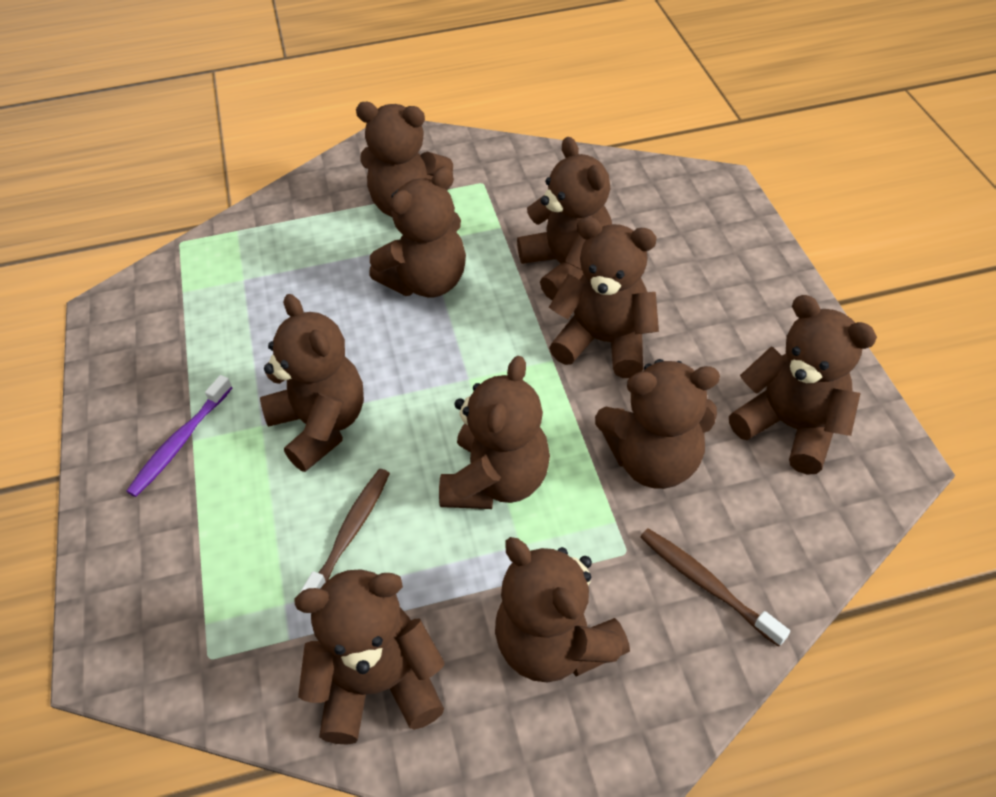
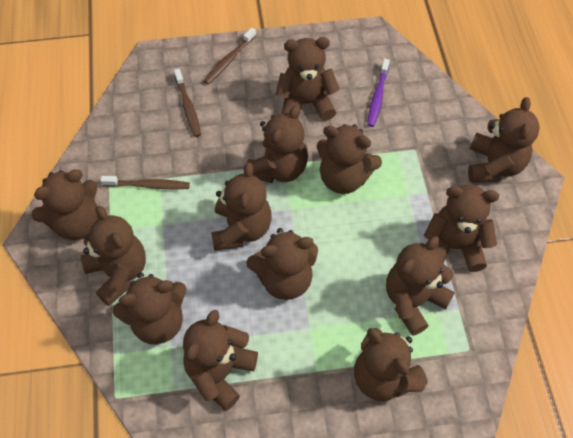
brown teddy bear: [260,294,364,472] [294,570,445,745] [356,102,454,217] [369,167,466,297] [439,356,550,509] [495,537,630,682] [517,137,612,301] [549,217,659,378] [595,359,720,489] [729,295,877,475] = 10 -> [32,169,99,240] [81,206,146,306] [113,273,187,344] [183,310,258,411] [211,163,272,251] [246,105,308,183] [246,228,318,300] [275,37,340,121] [317,124,382,194] [354,328,427,401] [386,237,455,336] [424,185,499,272] [468,97,540,183] = 13
brown toothbrush: [299,469,390,594] [640,528,790,647] = 2 -> [101,176,190,189] [174,69,201,137] [204,28,256,84] = 3

